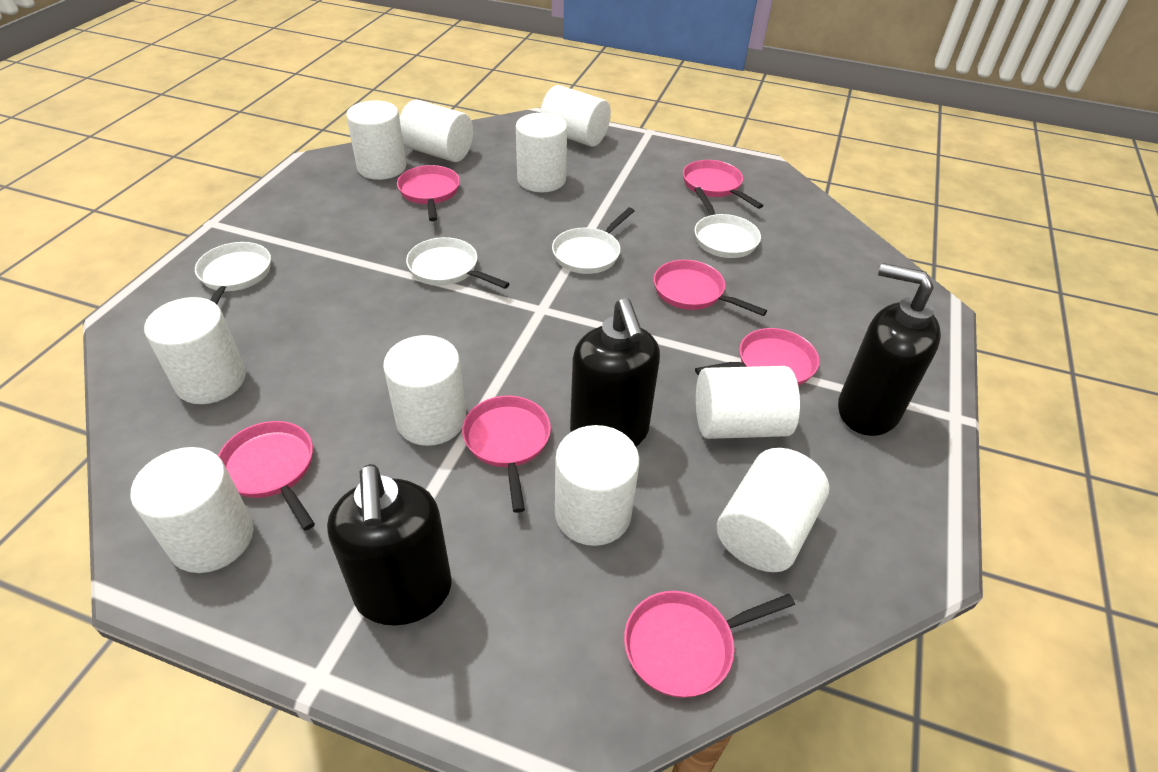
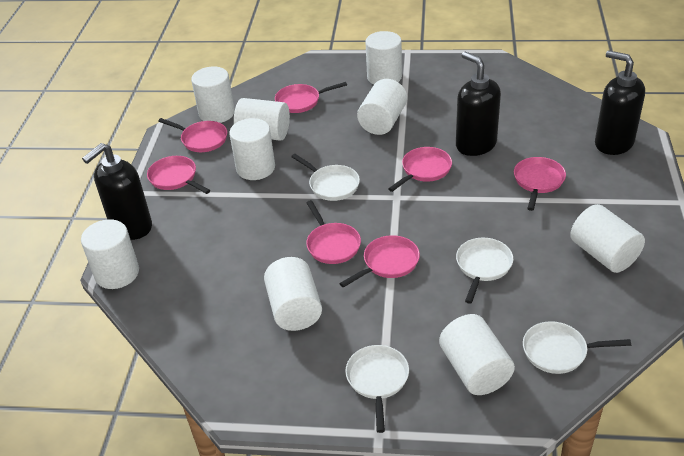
white cylinder: [130,447,254,573] [144,297,246,404] [346,100,406,180] [383,335,466,446] [400,100,473,162] [516,113,567,192] [540,85,611,147] [555,425,639,546] [696,366,800,439] [717,448,829,572] = 10 -> [81,219,139,289] [191,67,235,123] [229,118,275,180] [234,98,290,141] [264,257,322,331] [357,79,407,135] [365,31,402,85] [439,314,515,395] [570,204,645,273] = 9

